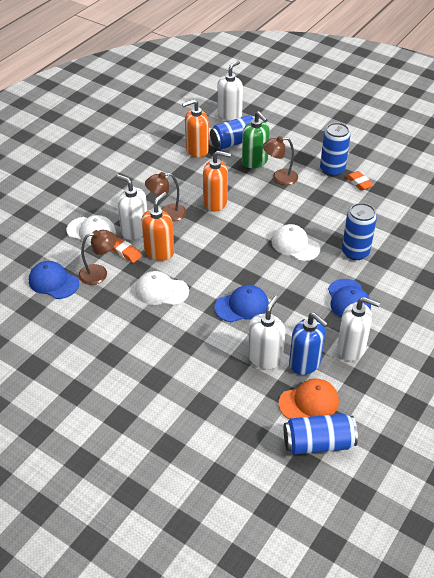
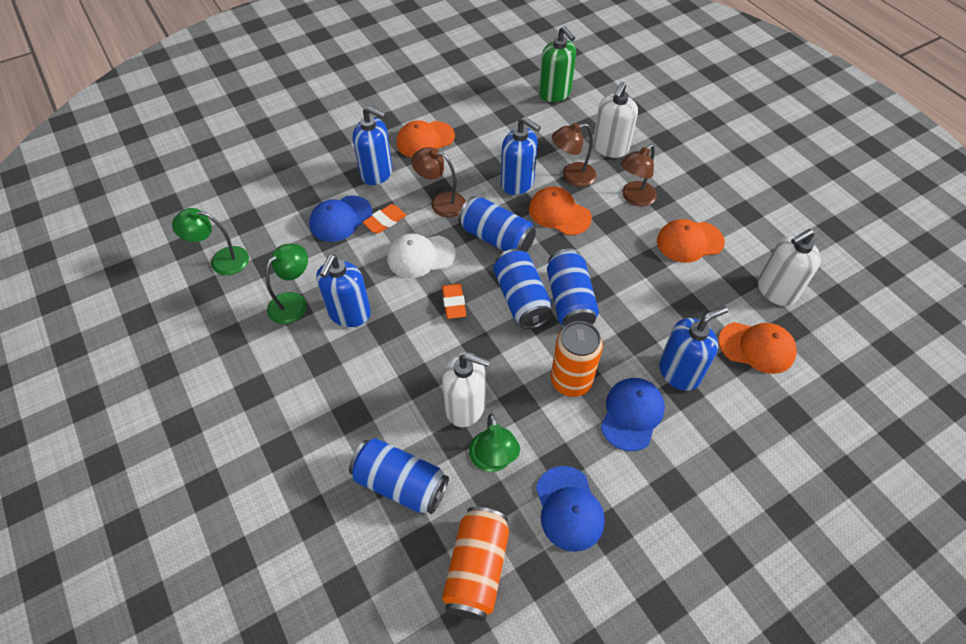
blue soap dispenser: [289,313,328,375] = 1 -> [316,255,371,327] [353,106,393,185] [501,117,541,195] [659,306,728,391] = 4
green lamp: none = 0 -> [172,208,249,275] [265,244,308,324] [469,413,520,472] = 3
orange can: none = 0 -> [442,507,509,621] [551,321,603,397] = 2
orange cap: [279,378,339,419] = 1 -> [396,120,455,158] [529,186,592,235] [657,219,725,263] [718,322,797,374] = 4
orange soap dispenser: [141,192,174,261] [182,99,209,157] [203,151,231,211] = 3 -> none = 0
white cap: [66,215,116,245] [135,271,189,305] [272,224,320,261] = 3 -> [387,233,456,278] = 1
white soap dispenser: [116,174,147,240] [218,60,243,121] [248,296,285,369] [337,297,380,361] = 4 -> [442,353,490,427] [593,82,638,158] [758,229,821,306] = 3

